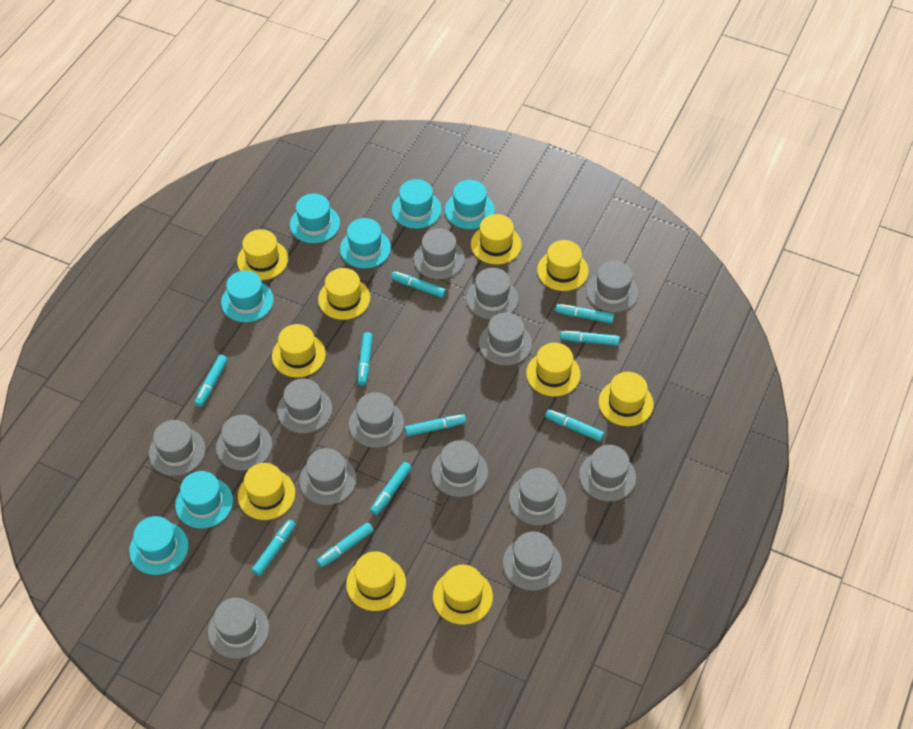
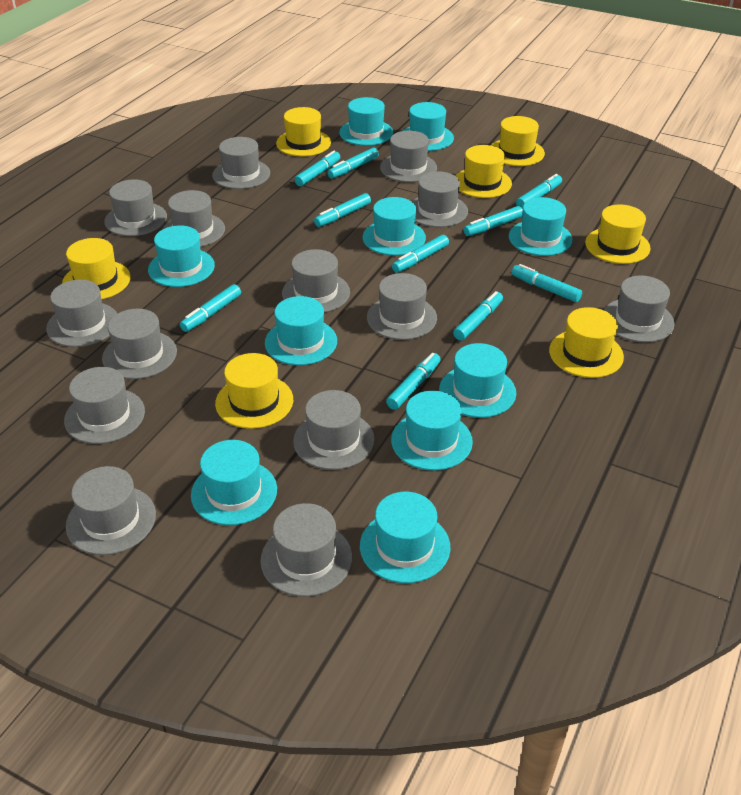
turquoise hat: [129,516,189,575] [175,471,233,528] [221,270,274,322] [290,194,340,243] [340,218,391,269] [392,179,442,229] [445,180,495,229] = 7 -> [148,225,215,287] [191,440,277,525] [265,296,337,365] [339,97,393,146] [360,492,450,583] [363,197,426,256] [391,391,473,470] [403,102,454,151] [439,343,516,418] [509,197,573,256] = 10
yellow hat: [237,229,288,280] [238,463,295,520] [272,324,326,378] [318,268,370,320] [346,551,406,611] [433,565,493,625] [471,214,522,265] [526,343,581,397] [537,240,589,291] [599,372,654,426] = 10 -> [62,238,131,300] [215,353,293,429] [276,107,331,157] [455,145,512,198] [491,116,545,166] [549,307,624,378] [585,204,651,264] = 7

